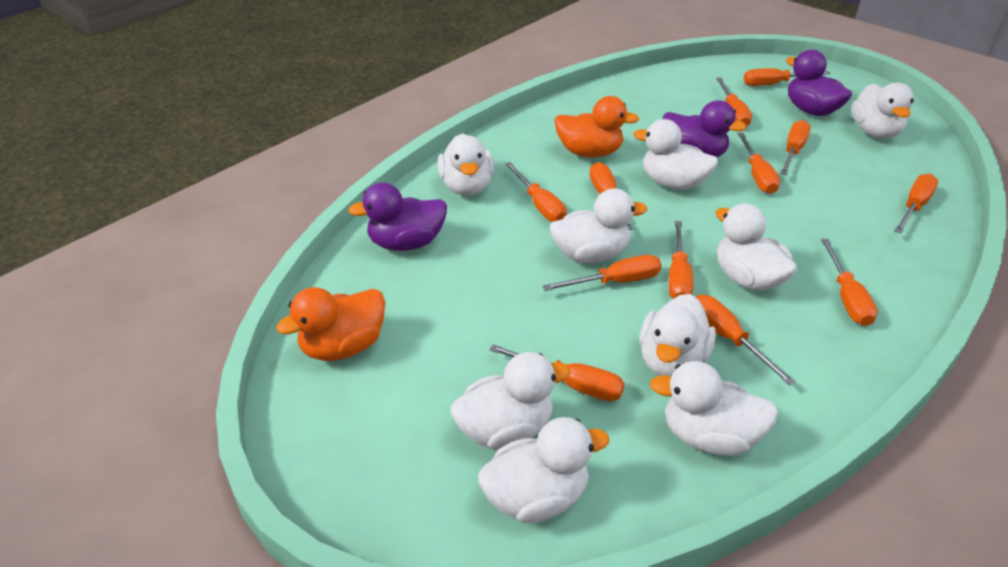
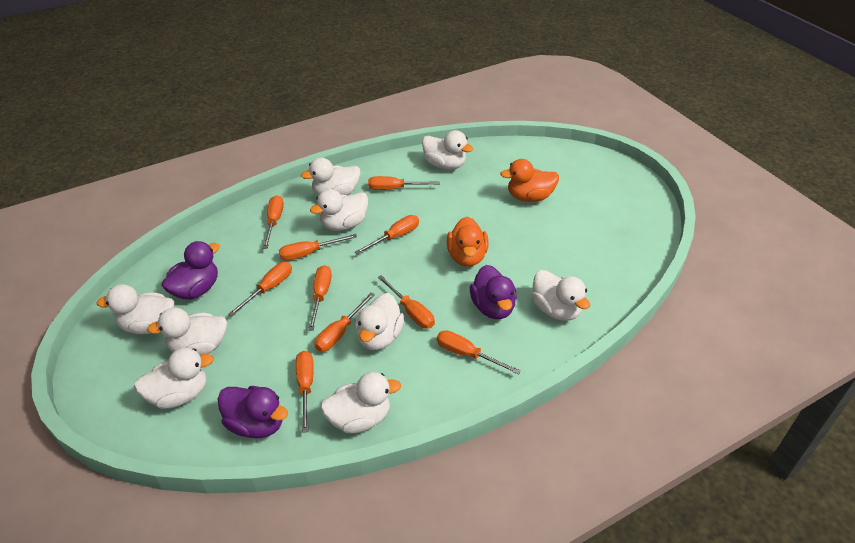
orange screwdriver: [489,344,625,401] [505,162,567,222] [542,255,662,291] [589,162,633,230] [669,221,693,299] [696,295,796,386] [716,77,752,126] [737,132,780,194] [744,68,831,86] [780,120,811,175] [821,239,878,326] [894,174,938,233] = 12 -> [228,262,292,316] [263,195,284,249] [279,234,357,260] [296,351,314,433] [308,265,332,331] [314,293,375,352] [355,215,419,255] [368,176,440,190] [377,275,435,329] [437,330,521,375] = 10

